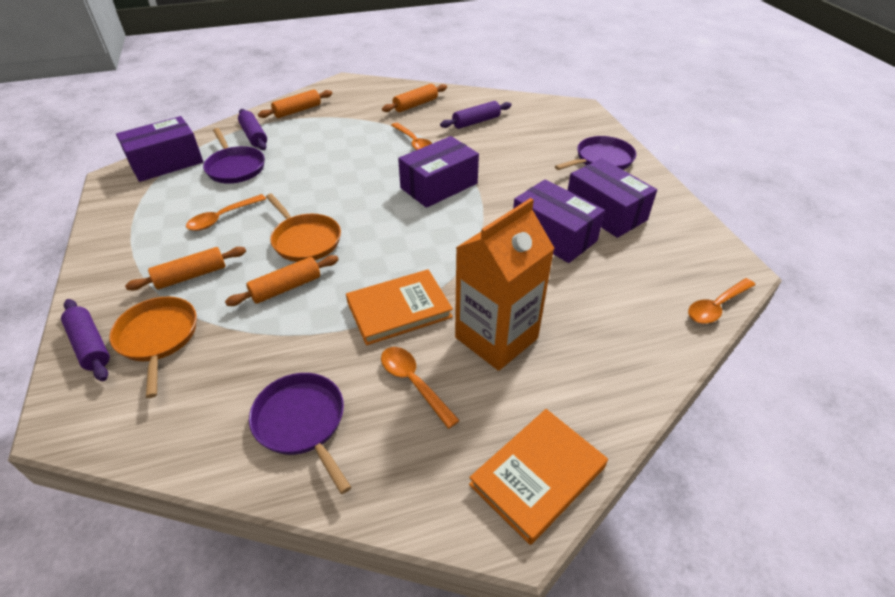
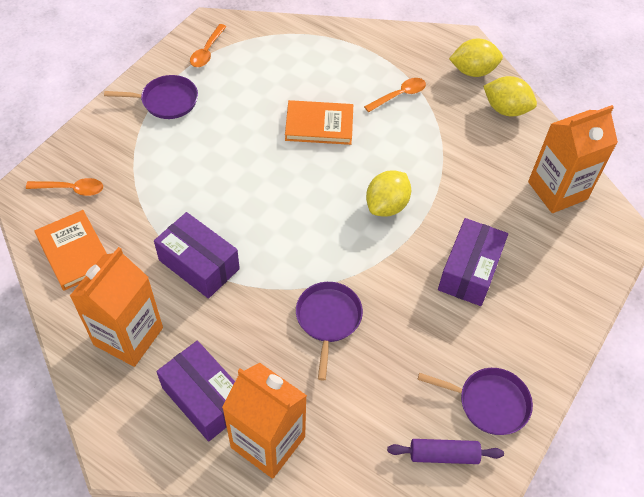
orange carton: [455,198,555,371] = 1 -> [70,247,163,367] [222,363,307,479] [528,105,618,213] = 3
orange pan: [109,296,197,398] [266,194,341,262] = 2 -> none = 0
orange rolling pin: [125,247,246,291] [225,255,339,306] [258,89,333,118] [382,84,447,112] = 4 -> none = 0
orange spoon: [186,194,266,231] [381,347,460,429] [391,123,433,150] [688,278,755,324] = 4 -> [26,178,103,196] [190,24,227,67] [364,78,426,112] = 3
purple box: [116,116,203,182] [398,136,479,208] [513,179,605,263] [567,158,657,238] = 4 -> [154,212,240,299] [156,341,235,442] [438,218,508,306] = 3
purple rolling pin: [61,299,110,381] [238,109,267,150] [440,101,512,129] = 3 -> [387,439,504,464] = 1
yellow lemon: none = 0 -> [366,170,411,217] [449,38,503,77] [483,76,537,116] = 3

